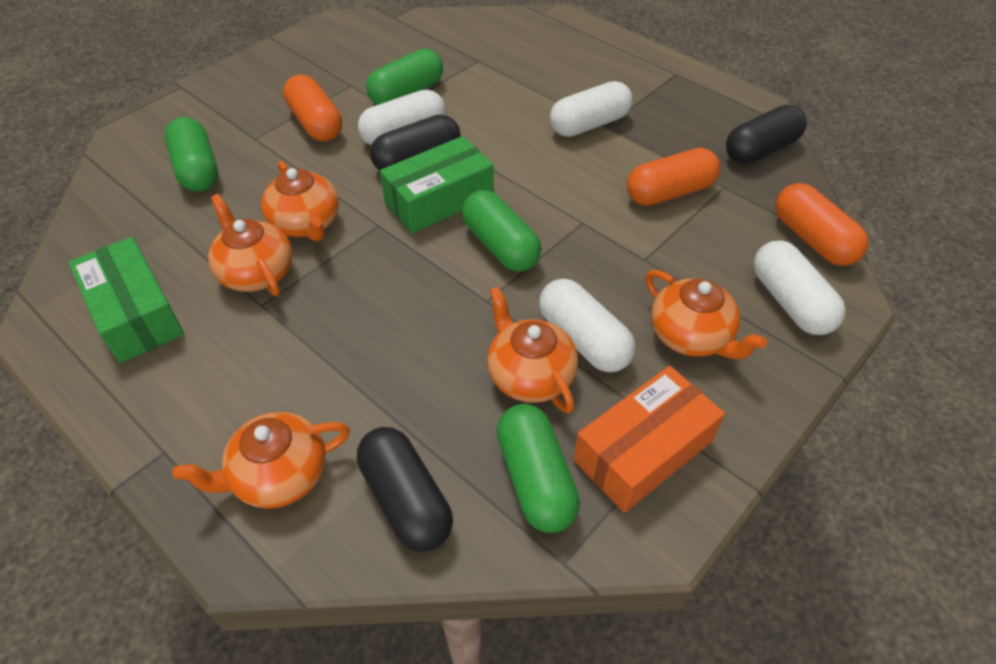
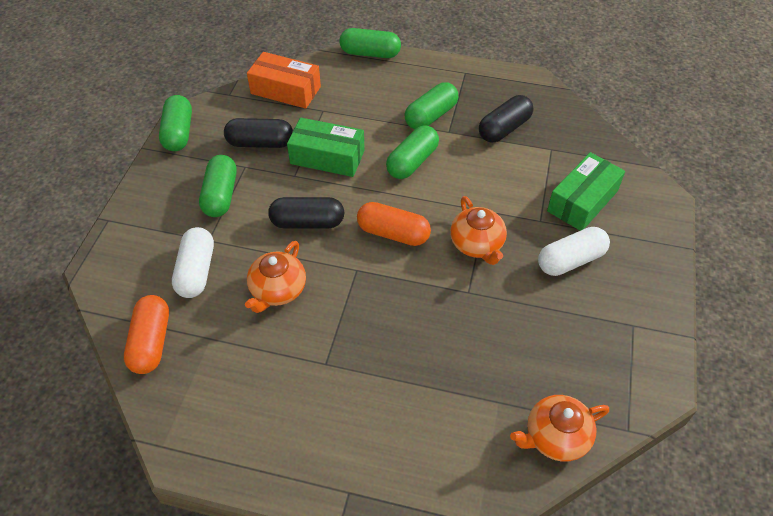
green capsule: [165,117,218,192] [366,49,443,105] [462,190,542,272] [497,404,580,533] = 4 -> [159,95,192,151] [199,155,237,217] [339,28,401,58] [386,125,439,179] [405,82,458,129] = 5
orange capsule: [283,75,342,141] [627,148,720,206] [775,183,868,266] = 3 -> [124,295,169,374] [357,202,431,246] = 2
orange teapot: [173,412,350,509] [208,194,293,296] [261,161,339,241] [487,287,578,413] [645,270,767,359] = 5 -> [245,241,306,313] [450,196,507,265] [510,395,609,462] = 3
white capsule: [358,90,446,145] [539,279,636,372] [550,81,633,137] [753,240,846,335] = 4 -> [172,227,214,298] [538,227,610,276] = 2

